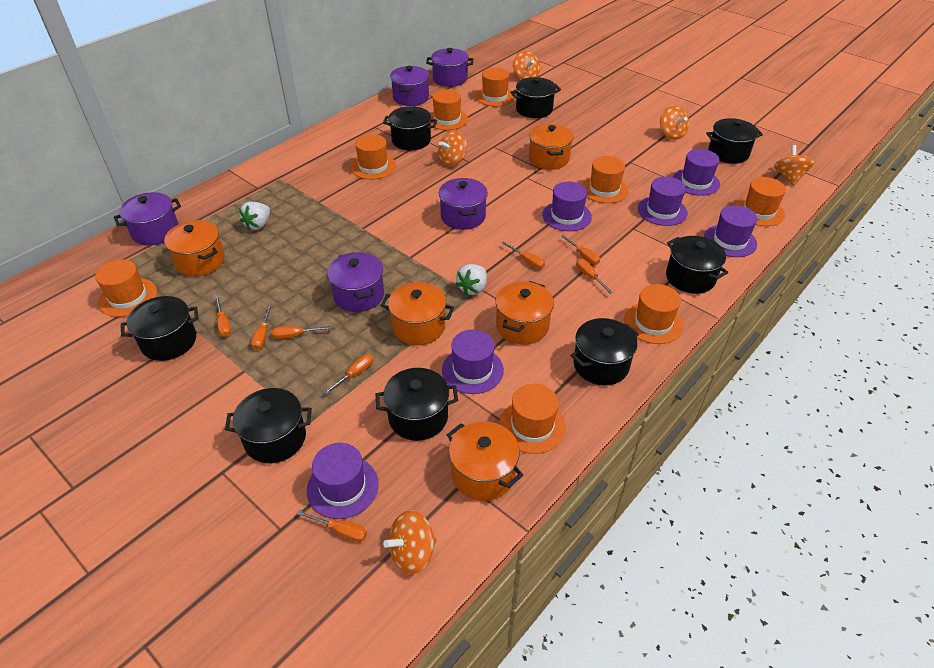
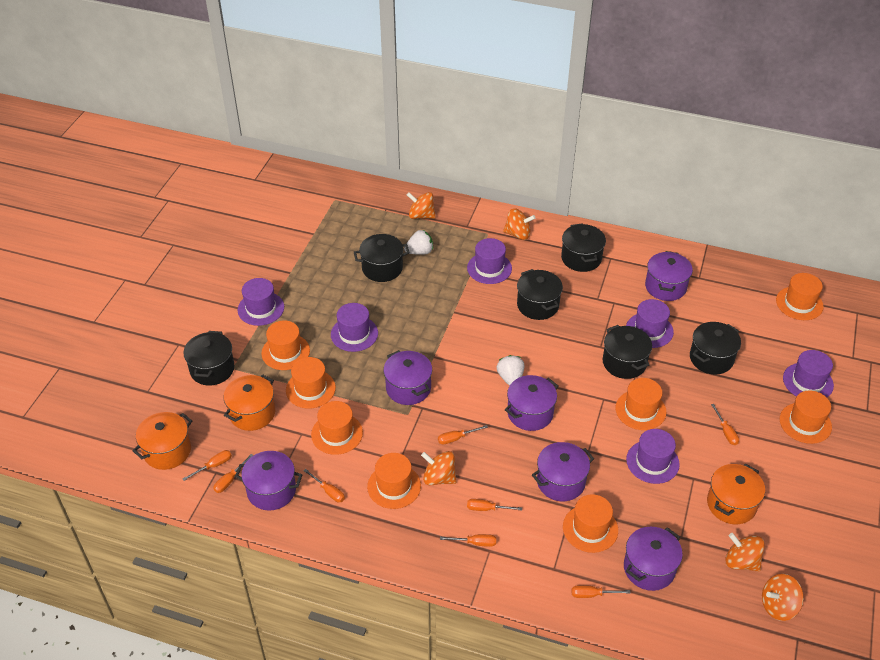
black pot: [121,296,199,361] [225,388,312,463] [375,368,458,441] [383,106,437,151] [510,77,561,118] [571,318,639,386] [666,236,728,294] [706,118,763,164] = 8 -> [184,331,234,386] [354,234,410,282] [517,269,563,320] [561,224,606,272] [603,325,652,379] [690,322,741,375] = 6
orange pot: [164,220,225,276] [381,282,454,345] [447,421,523,501] [495,281,554,345] [529,124,574,170] = 5 -> [132,412,192,470] [224,374,275,431] [707,464,765,524] = 3
purple pot: [114,192,181,246] [327,252,384,312] [390,66,429,106] [426,48,473,87] [439,178,488,230] = 5 -> [235,451,302,511] [383,350,432,405] [505,375,558,431] [532,442,594,501] [624,527,683,591] [645,251,693,301] = 6

